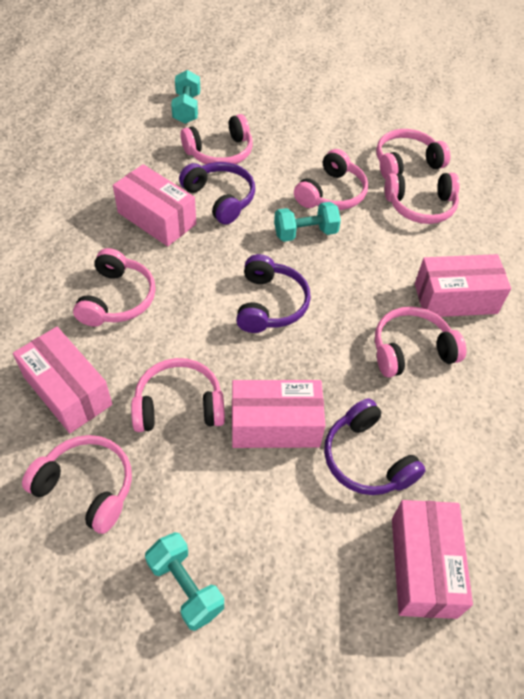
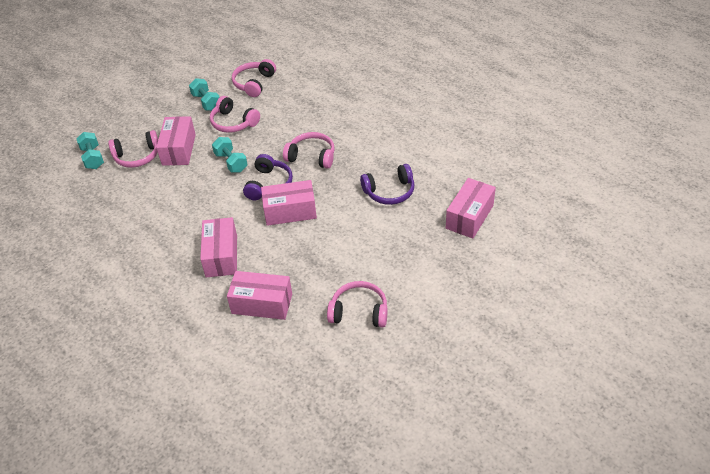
pink headphones: [22,435,132,534] [73,248,156,327] [131,358,225,432] [181,114,253,164] [294,149,368,210] [375,306,466,378] [376,129,451,180] [385,173,460,224] = 8 -> [108,130,158,168] [210,96,260,133] [232,59,276,97] [283,132,335,169] [327,281,388,328] = 5
purple headphones: [179,162,255,225] [236,254,311,333] [324,398,426,495] = 3 -> [243,154,293,200] [360,164,414,205] = 2

